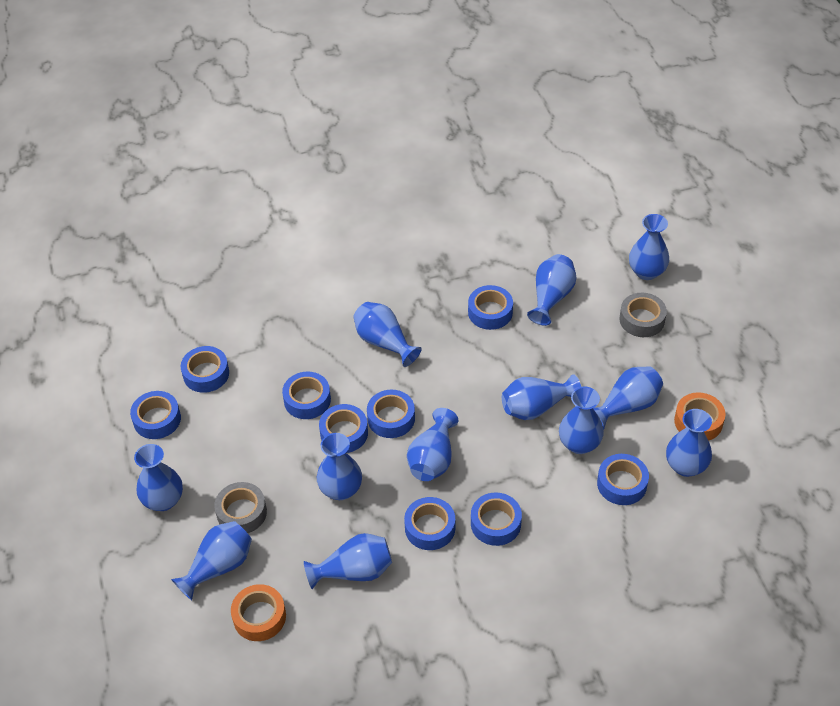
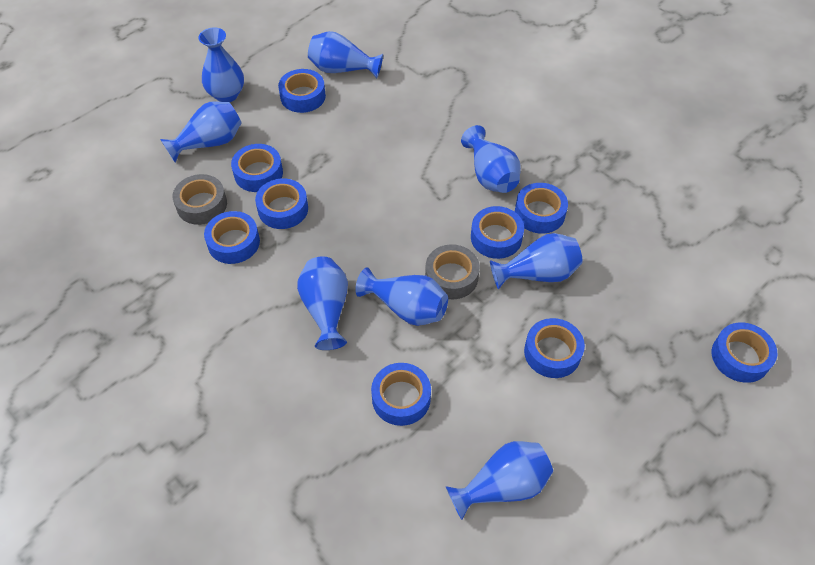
blue vase: [134,444,183,511] [171,521,252,600] [304,533,392,589] [317,433,362,500] [353,302,422,367] [407,408,458,481] [502,374,581,420] [527,254,576,326] [559,387,604,454] [593,366,663,430] [629,214,669,280] [666,409,712,477] = 12 -> [160,101,241,162] [198,27,244,102] [297,257,348,350] [308,31,383,79] [355,267,448,326] [446,441,553,520] [461,125,521,193] [490,233,583,290] = 8
orange tape: [231,584,286,641] [674,392,726,441] = 2 -> none = 0

